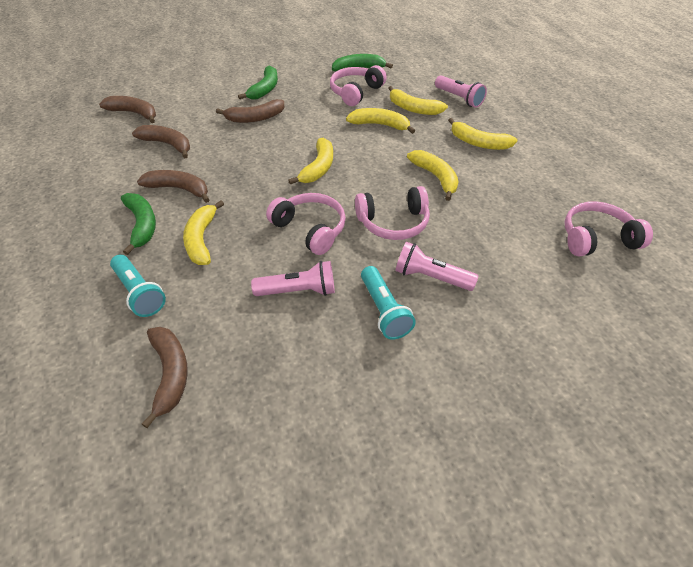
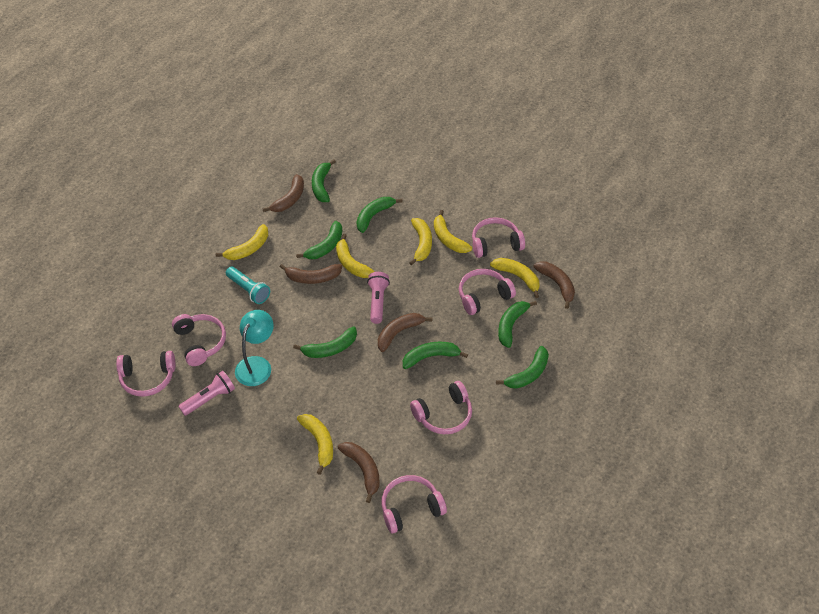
green banana: [121,193,156,255] [238,65,278,99] [332,54,393,72] = 3 -> [293,326,357,358] [296,221,342,259] [312,159,336,202] [357,197,403,233] [403,342,468,369] [496,346,549,389] [498,301,537,348] = 7
pink flashlight: [251,261,335,296] [395,242,478,291] [435,75,487,108] = 3 -> [178,371,235,416] [367,272,390,324] = 2
pink headphones: [266,193,346,255] [330,65,387,106] [355,186,430,240] [565,201,653,257] = 4 -> [116,351,175,396] [172,314,226,366] [381,475,447,534] [410,381,472,434] [459,269,516,315] [472,217,525,258] = 6
turquoise flashlight: [110,255,166,317] [361,266,416,339] = 2 -> [226,267,270,304] = 1
turquoise lamp: none = 0 -> [235,310,274,386] = 1

